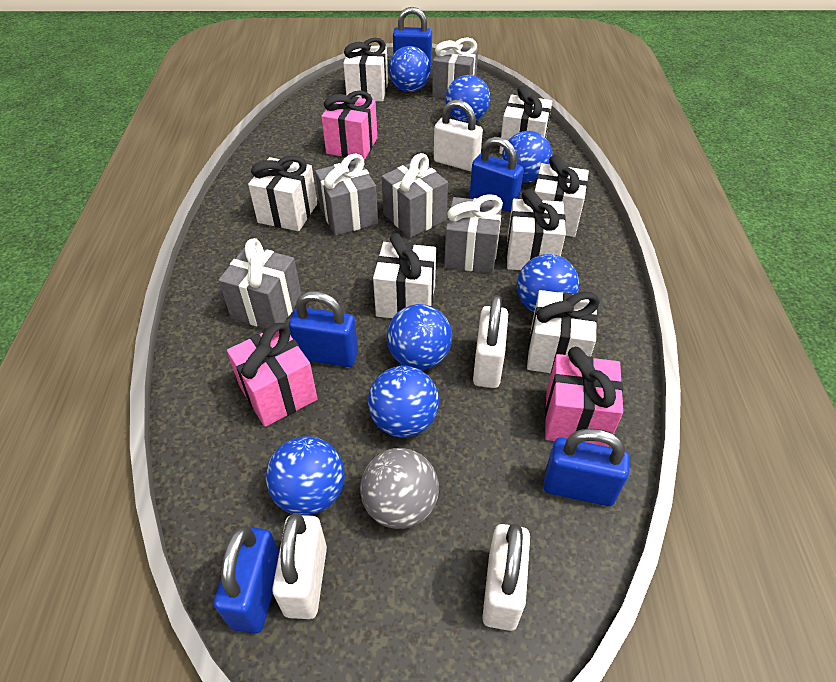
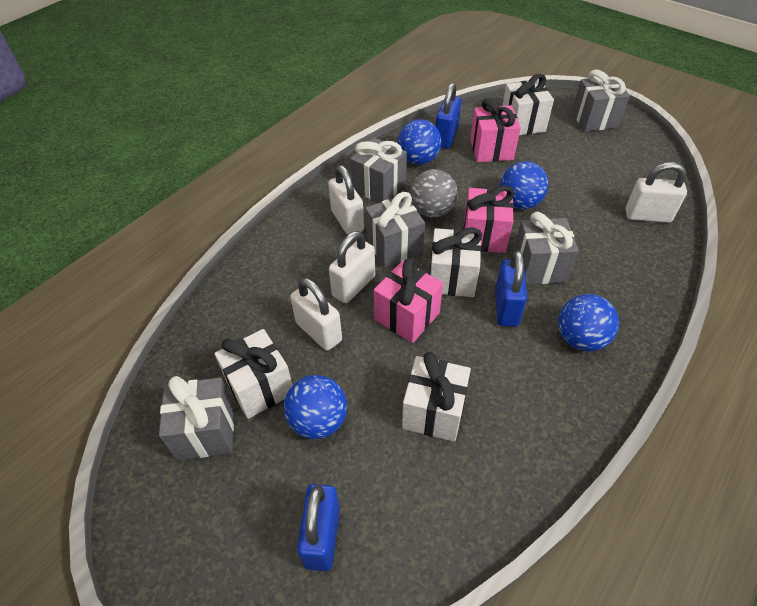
blue ball: [266,436,345,516] [368,366,439,437] [387,304,452,370] [389,46,431,92] [445,75,490,123] [502,131,553,183] [517,254,579,312] = 7 -> [284,375,347,439] [398,119,441,164] [500,161,549,209] [558,294,619,351] = 4
blue padlock: [214,526,279,633] [289,291,358,367] [393,7,432,66] [470,137,524,212] [543,428,629,506] = 5 -> [297,484,340,571] [436,83,461,148] [495,250,527,327] = 3
white gift: [248,156,317,231] [343,38,388,101] [373,233,436,318] [499,85,552,154] [506,189,566,270] [527,290,600,373] [534,155,589,237] = 7 -> [215,329,292,419] [402,352,471,442] [430,227,482,297] [502,74,554,135] = 4

